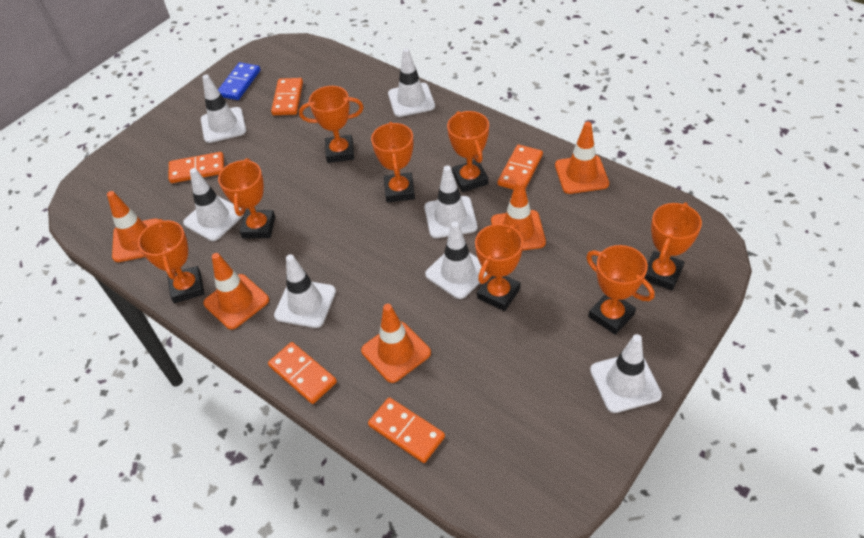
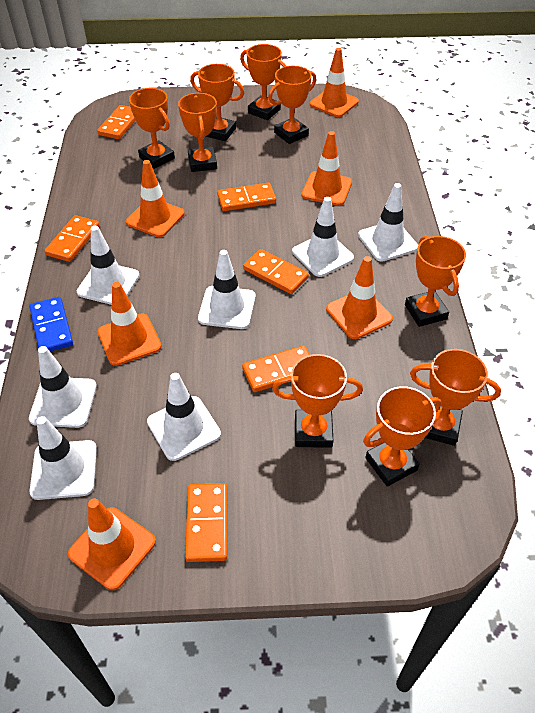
orange domino: [168,152,224,183] [268,342,337,404] [271,78,303,115] [368,397,445,463] [498,145,543,190] = 5 -> [44,215,100,262] [97,105,136,139] [185,483,227,562] [217,183,276,211] [242,345,310,392] [243,249,309,294] = 6
orange traffic cone: [107,191,159,262] [204,253,269,330] [361,304,431,383] [491,180,546,251] [555,122,609,194] = 5 -> [68,498,156,590] [98,282,162,366] [126,160,185,237] [301,131,352,206] [310,48,359,117] [326,256,393,339] = 6
orange trophy: [138,219,204,303] [218,158,275,239] [299,86,364,163] [371,122,415,202] [447,111,489,192] [475,224,523,311] [586,245,655,335] [645,202,702,290] = 8 -> [129,88,175,169] [178,93,217,172] [190,64,244,141] [240,44,286,120] [268,66,316,144] [272,354,363,448] [363,386,441,487] [405,236,466,327] [410,349,501,446] = 9

